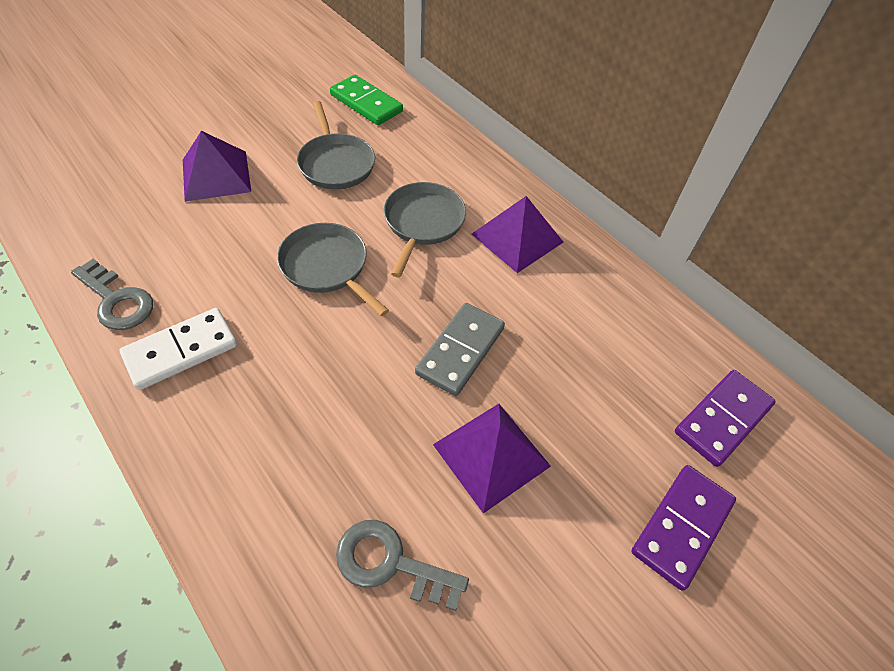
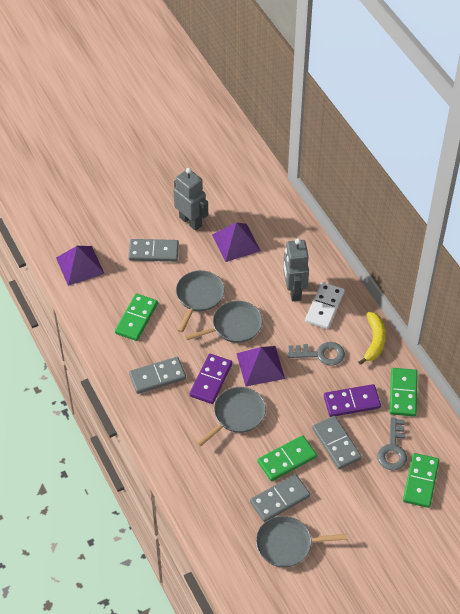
green domino: [330,75,403,125] = 1 -> [115,293,158,341] [257,435,317,481] [389,368,418,416] [403,453,439,508] = 4
grey domino: [415,303,505,396] = 1 -> [128,239,179,262] [129,357,186,394] [250,474,310,522] [312,416,362,469] = 4
grey pan: [277,223,389,316] [297,101,375,189] [384,182,466,278] = 3 -> [176,270,225,332] [185,301,263,343] [197,387,266,447] [256,516,347,567] = 4
grey robot: none = 0 -> [173,168,208,231] [283,238,309,301] = 2
yellow banana: none = 0 -> [358,312,386,365] = 1

